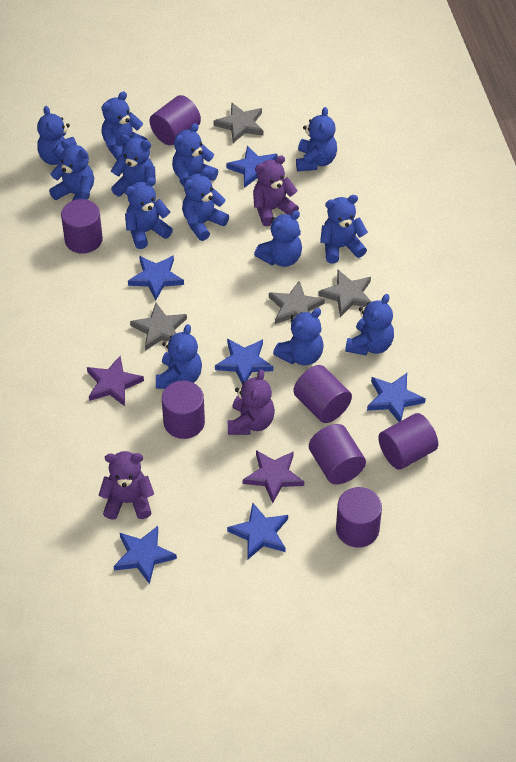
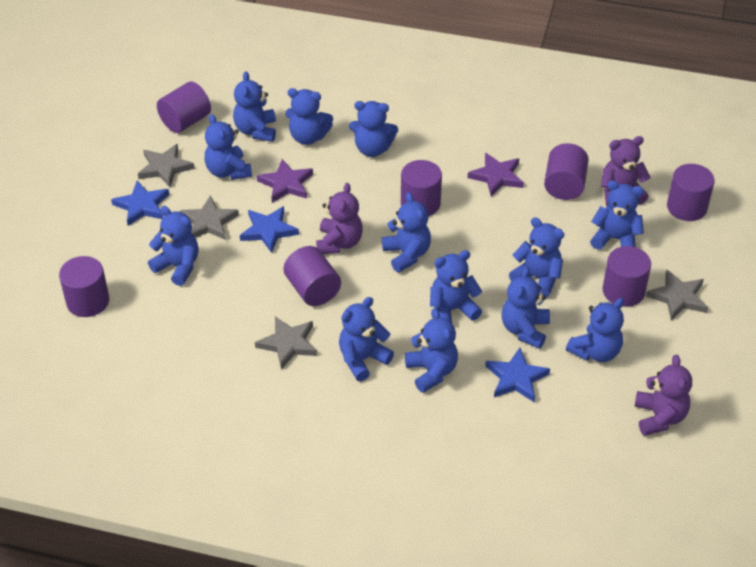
blue star: [114,526,177,584] [128,255,184,300] [215,339,273,385] [226,146,277,188] [227,503,288,560] [367,373,426,422] = 6 -> [111,181,169,226] [240,206,299,253] [485,348,550,402] = 3

